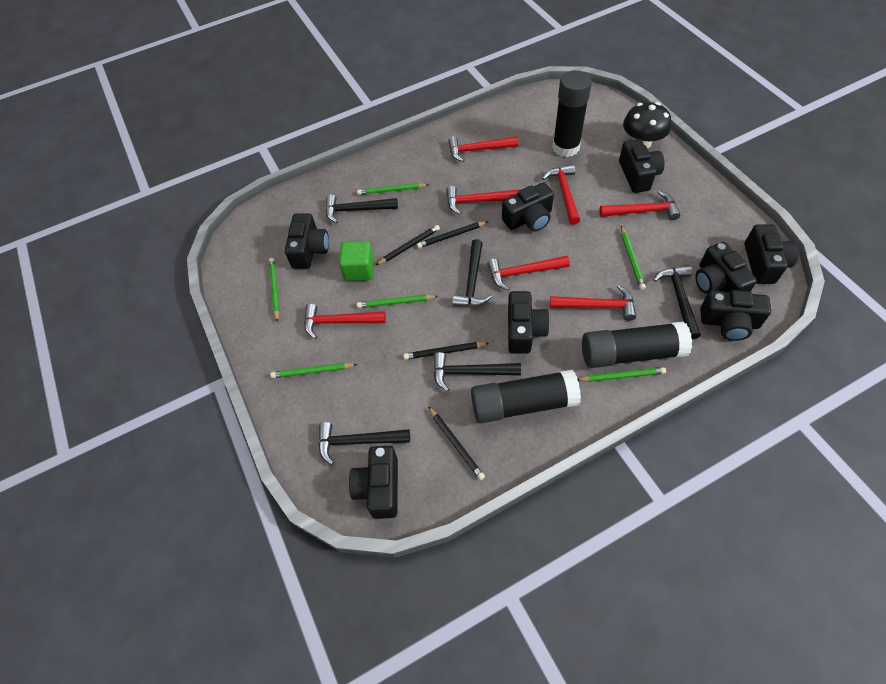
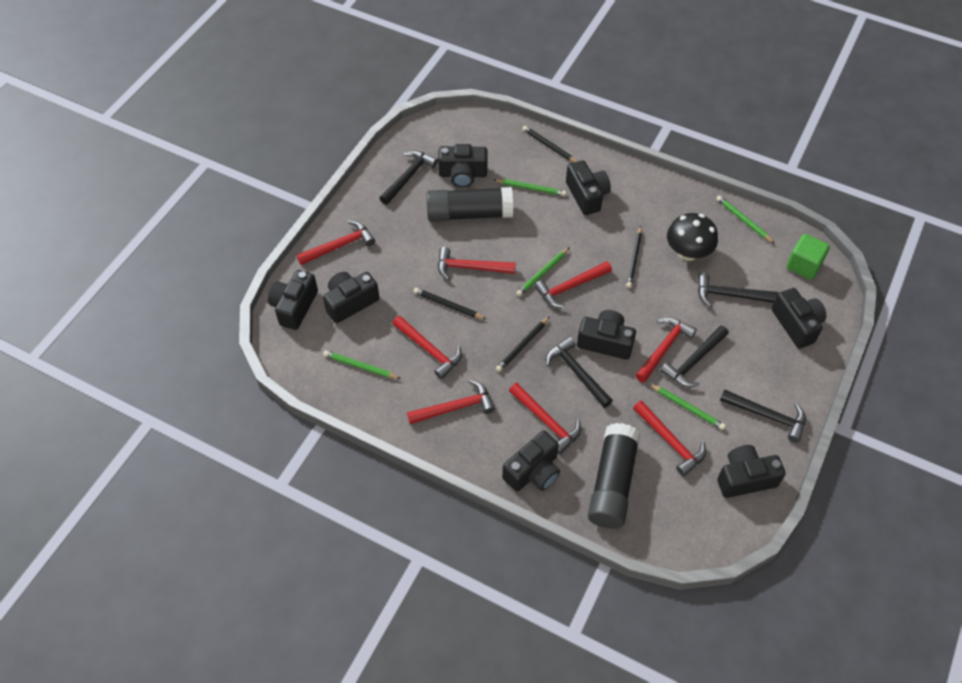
black glue stick: [471,369,581,423] [552,70,592,157] [582,321,692,368] = 3 -> [426,187,513,222] [588,423,641,529] = 2
green pencil: [269,258,279,322] [270,363,357,378] [357,183,429,195] [357,295,438,308] [578,367,666,382] [621,226,646,290] = 6 -> [323,351,401,379] [493,179,566,196] [516,247,570,296] [649,384,726,430] [716,196,775,244] = 5
red hammer: [304,304,386,339] [446,186,520,214] [448,136,519,162] [487,256,570,290] [542,164,580,225] [550,285,636,321] [599,191,680,220] = 7 -> [297,221,375,265] [392,316,462,379] [407,380,495,424] [438,247,515,280] [509,383,581,454] [534,261,612,308] [633,400,706,476] [635,317,697,382] = 8

